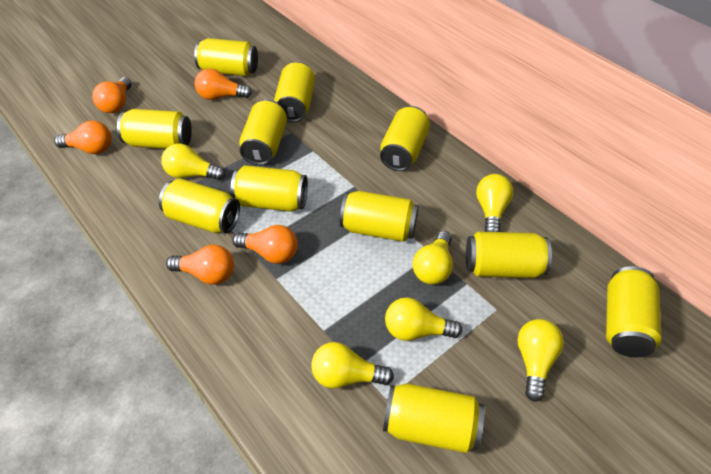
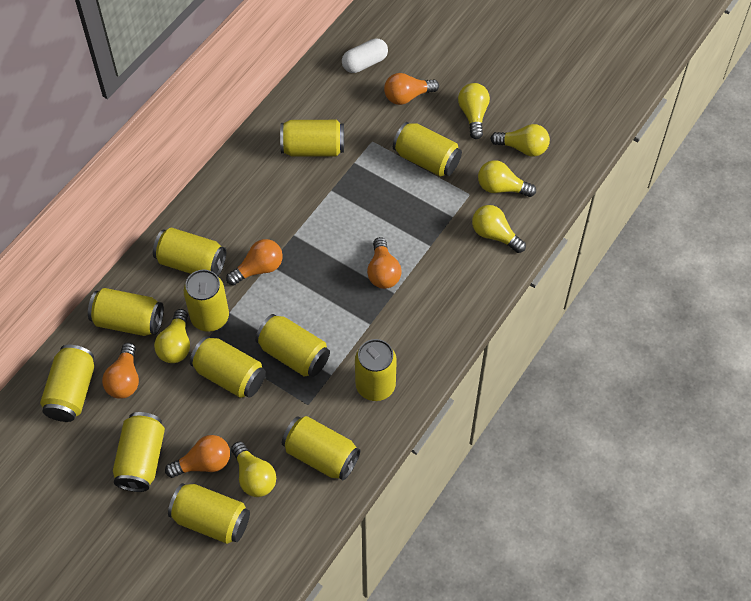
white capsule: none = 0 -> [342,39,388,73] = 1
yellow can: [117,109,192,149] [159,178,240,233] [194,38,258,76] [231,165,308,212] [239,100,287,165] [274,62,315,122] [340,191,418,242] [380,106,430,171] [383,383,485,453] [466,232,552,278] [606,266,661,357] = 11 -> [40,345,94,422] [88,288,164,336] [113,412,165,492] [153,227,226,276] [168,483,250,544] [184,269,229,332] [190,336,266,398] [255,314,330,377] [280,120,344,156] [282,416,360,480] [355,339,397,401] [393,122,462,177] = 12

